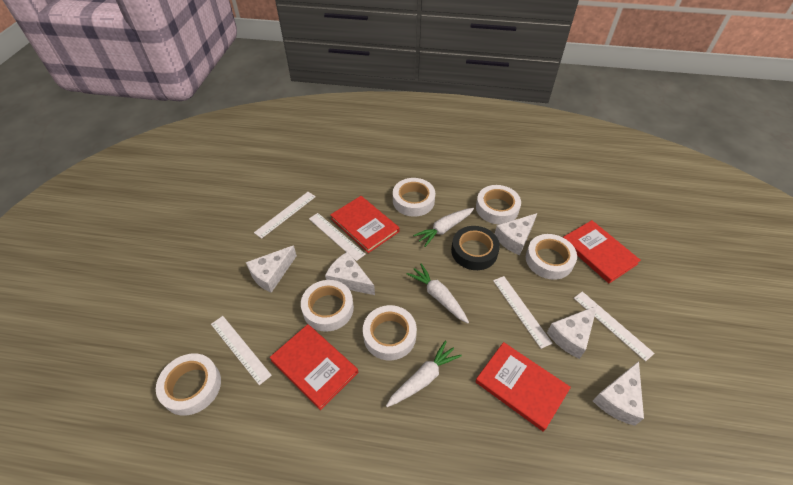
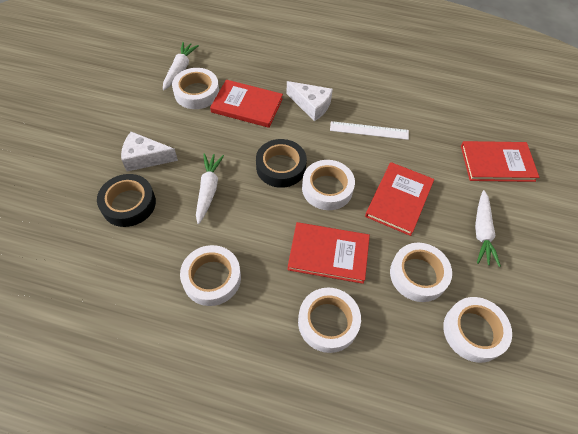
black tape: [451,226,500,270] = 1 -> [97,174,156,227] [256,139,307,188] = 2
white cheese: [246,245,297,293] [325,252,375,295] [495,213,537,255] [547,306,597,359] [593,361,644,426] = 5 -> [121,132,178,171] [286,81,333,121] = 2
white ruler: [211,316,272,385] [254,192,316,239] [309,213,366,261] [493,276,553,349] [574,291,654,361] = 5 -> [330,121,409,140] = 1

